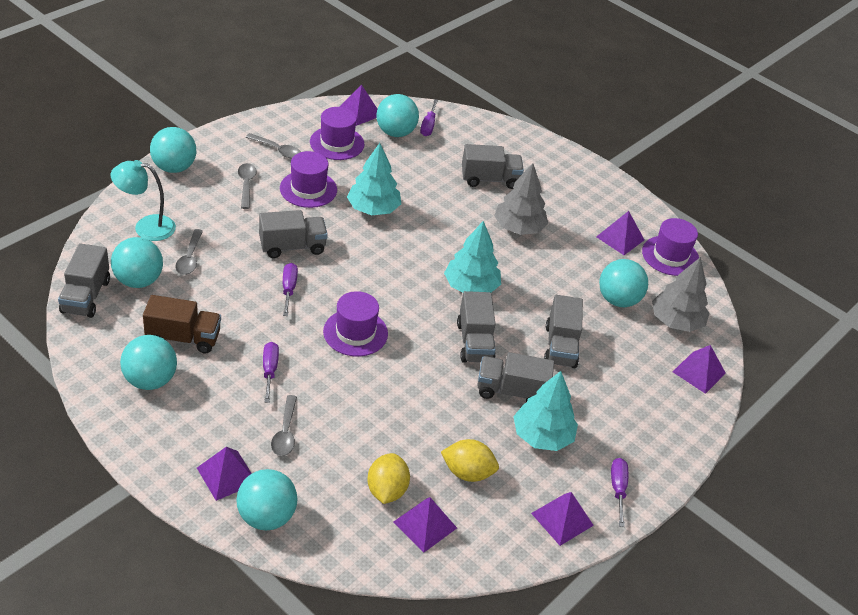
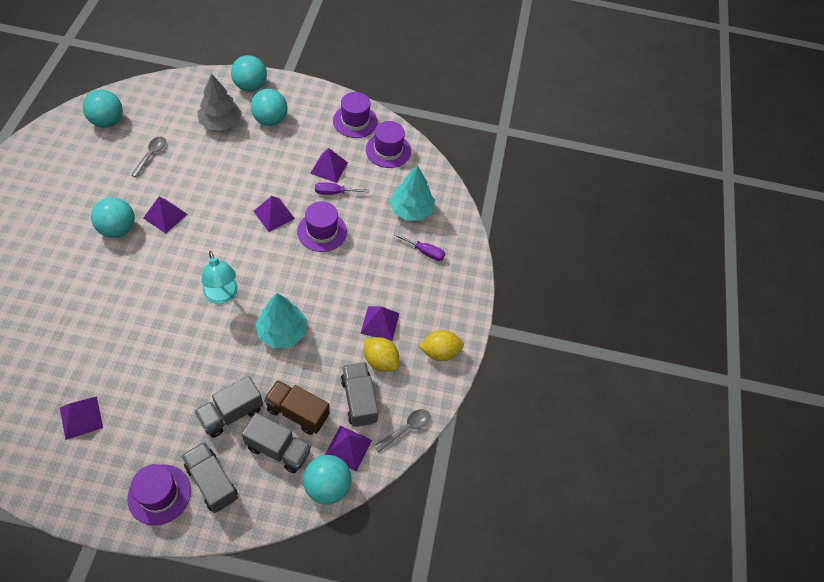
grey spoon: [175,229,203,275] [238,163,257,209] [246,133,301,159] [271,395,297,456] = 4 -> [131,137,166,178] [374,409,430,452] = 2
grey tree: [494,163,548,235] [652,257,710,332] = 2 -> [197,73,242,130] = 1
grey truck: [58,243,110,318] [259,210,328,258] [457,291,496,363] [462,144,524,189] [477,352,554,403] [544,295,583,368] = 6 -> [181,442,238,513] [194,376,263,438] [242,413,311,473] [341,362,378,427] = 4
purple screwdriver: [263,342,279,403] [283,263,298,316] [420,99,438,136] [611,458,628,527] = 4 -> [315,182,369,195] [393,233,445,261] = 2
turquoise ball: [111,237,163,288] [120,335,177,390] [150,127,196,173] [236,469,298,530] [376,94,419,137] [599,259,648,307] = 6 -> [83,90,123,128] [91,197,135,238] [231,55,267,92] [251,89,287,126] [303,455,352,505] = 5
turquoise tree: [347,143,401,215] [444,221,501,292] [513,371,578,451] = 3 -> [255,293,307,348] [390,165,435,221] = 2

